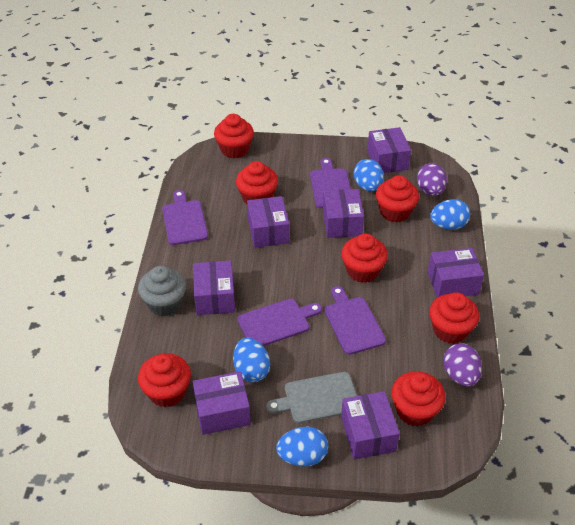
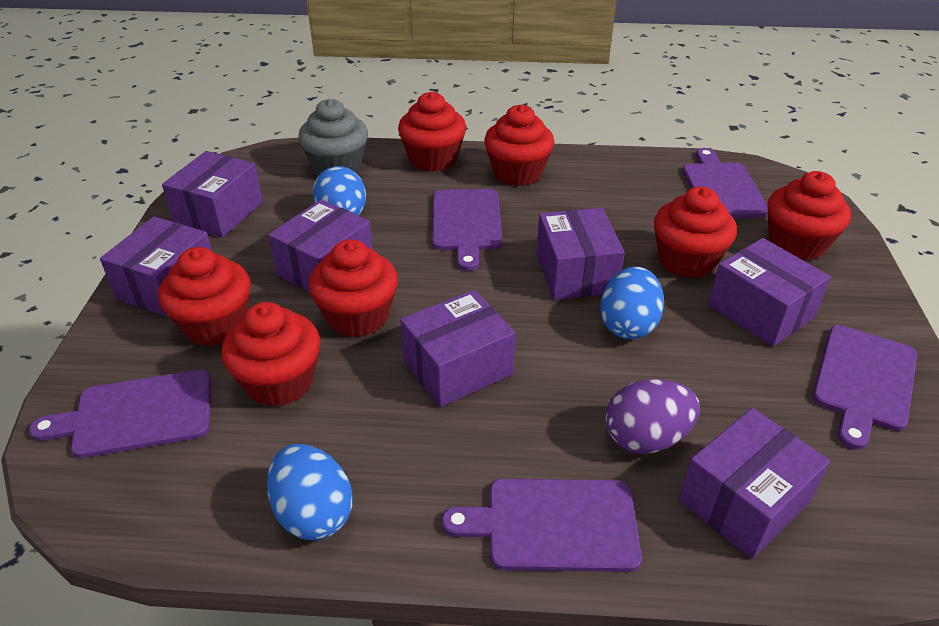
blue egg: [233,338,270,382] [276,427,328,467] [354,159,384,191] [430,199,470,230] = 4 -> [267,444,352,540] [313,166,366,216] [600,267,664,339] = 3
grey cutting board: [266,372,357,423] = 1 -> none = 0
purple cutting board: [162,190,208,245] [237,298,322,346] [310,158,351,208] [324,286,386,355] = 4 -> [29,370,211,458] [432,189,502,271] [442,479,642,572] [682,148,768,218] [812,325,917,450] = 5
purple egg: [417,163,447,196] [443,343,482,387] = 2 -> [605,379,700,454] = 1

